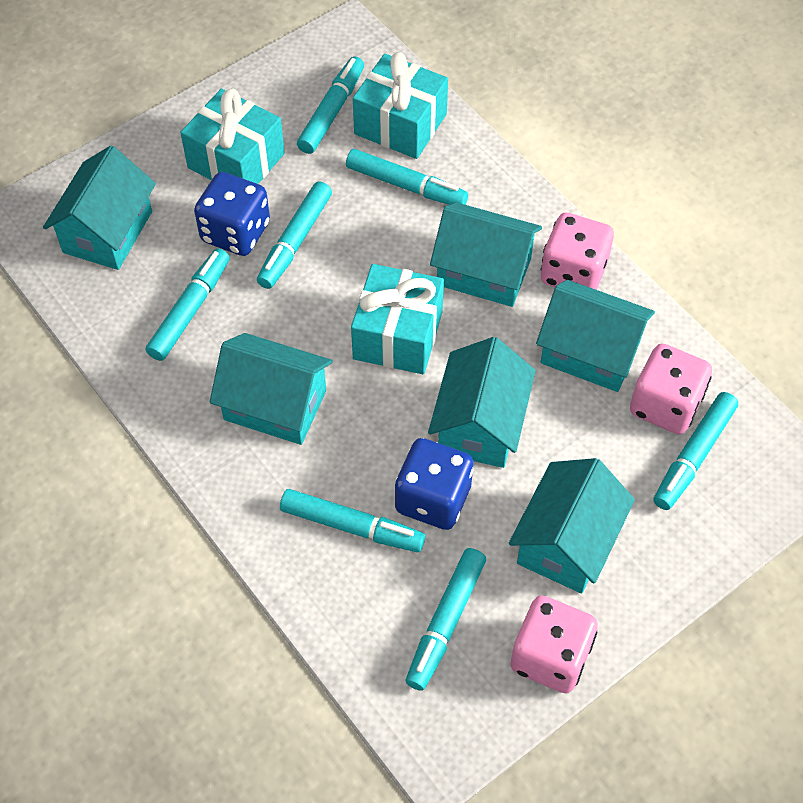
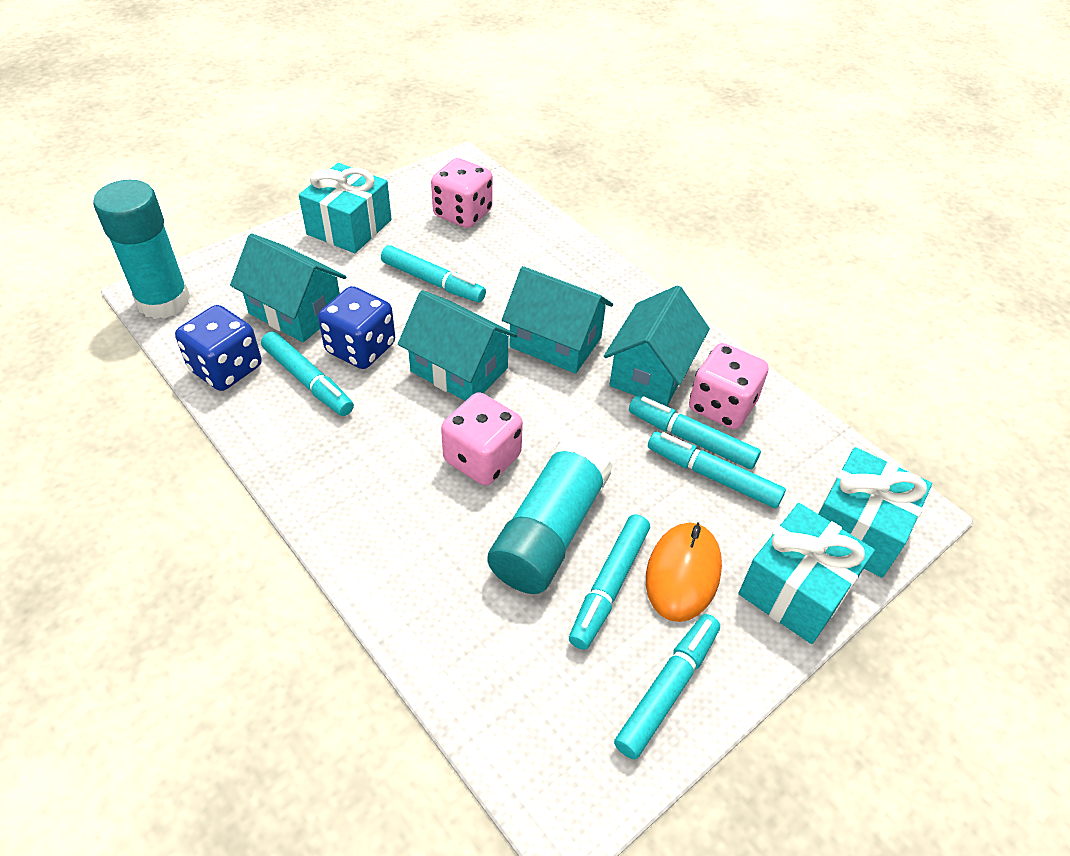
orange mouse: none = 0 -> [646,522,722,622] = 1
turquoise glue stick: none = 0 -> [93,180,190,319] [487,436,613,594] = 2
turquoise house: [43,146,156,270] [210,333,333,445] [428,337,536,468] [430,203,542,307] [509,458,635,593] [536,280,655,392] = 6 -> [230,233,346,342] [398,290,518,401] [502,266,613,374] [604,285,710,406] = 4
turquoise marker: [146,248,230,361] [257,181,332,289] [280,489,425,552] [297,57,364,154] [346,149,468,205] [406,548,486,691] [654,392,738,510] = 7 -> [261,332,354,416] [381,245,486,302] [569,515,650,650] [614,614,720,759] [629,396,761,469] [648,432,786,508] = 6

